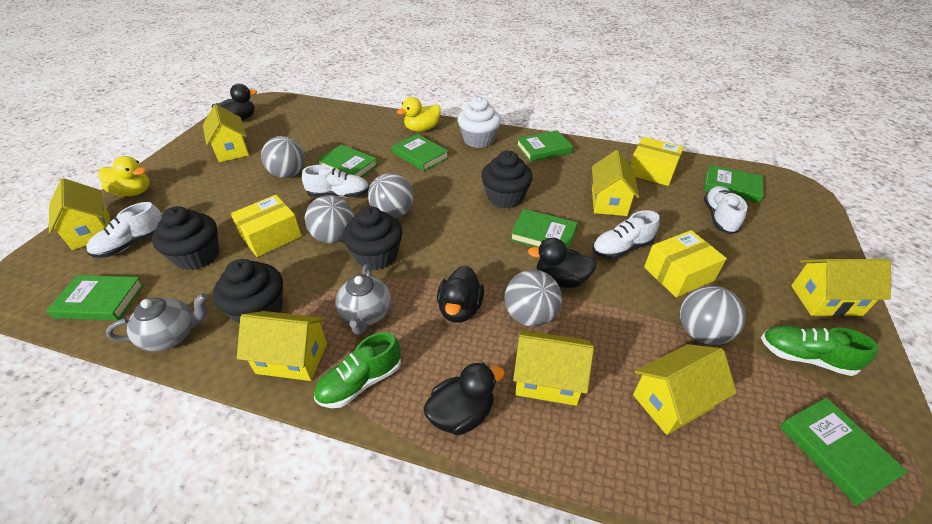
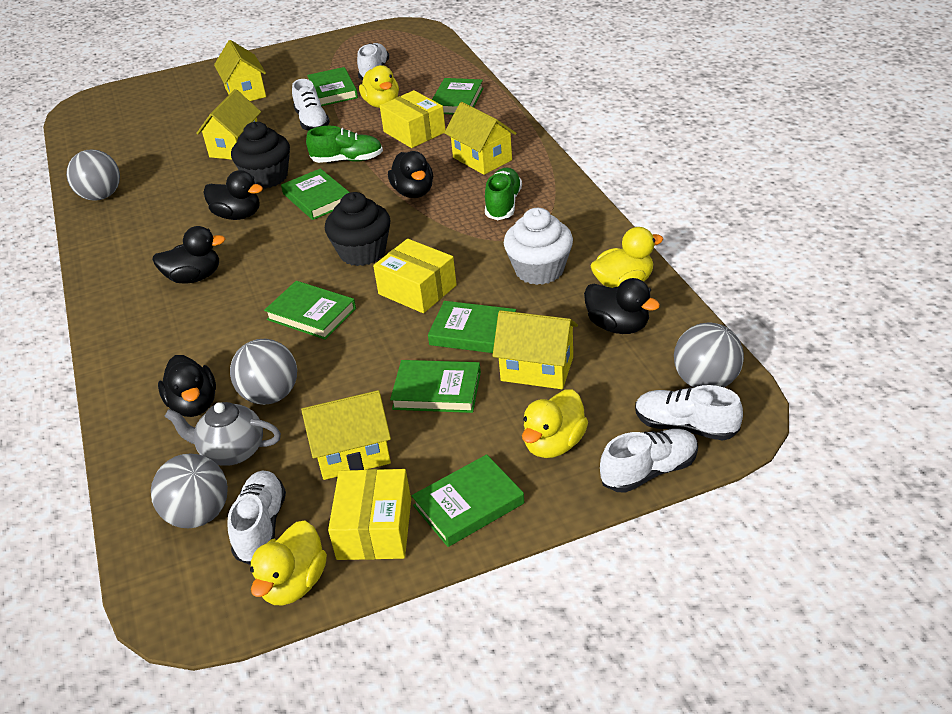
black cupcake: [152,206,219,270] [213,259,283,325] [343,206,402,270] [481,151,533,208] = 4 -> [231,122,290,189] [325,192,390,266] = 2
black duck: [212,84,257,121] [423,362,505,436] [437,265,484,323] [528,238,597,288] = 4 -> [152,226,225,283] [158,355,216,417] [203,170,263,220] [388,151,433,198] [584,278,660,334] = 5
grey ball: [261,136,305,178] [305,195,354,243] [368,173,414,218] [505,270,562,327] [680,286,746,345] = 5 -> [66,149,120,201] [151,454,228,528] [230,339,297,405] [674,322,744,388] = 4
grey teapot: [106,293,208,351] [335,264,391,335] = 2 -> [164,402,281,466] = 1
white shoe: [86,202,162,258] [302,165,369,198] [592,210,660,259] [704,186,747,234] = 4 -> [228,471,286,565] [292,79,330,131] [357,43,389,80] [600,429,698,493] [635,385,743,441] = 5
yellow duck: [98,156,150,196] [397,97,441,132] = 2 -> [250,520,327,606] [359,65,399,108] [522,389,588,458] [591,227,663,288] = 4
yellow house: [49,178,110,250] [203,104,249,162] [237,311,327,381] [513,330,594,406] [592,150,639,216] [633,344,737,435] [791,259,891,317] = 7 -> [196,89,261,160] [214,40,266,101] [301,390,391,480] [444,102,517,175] [492,310,578,389] = 5

